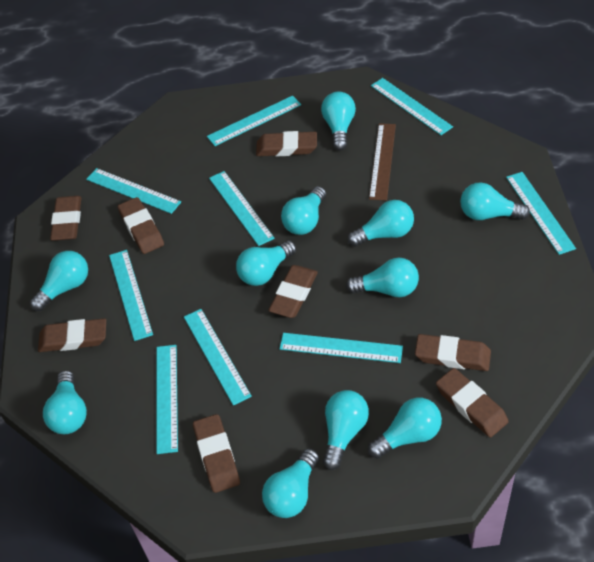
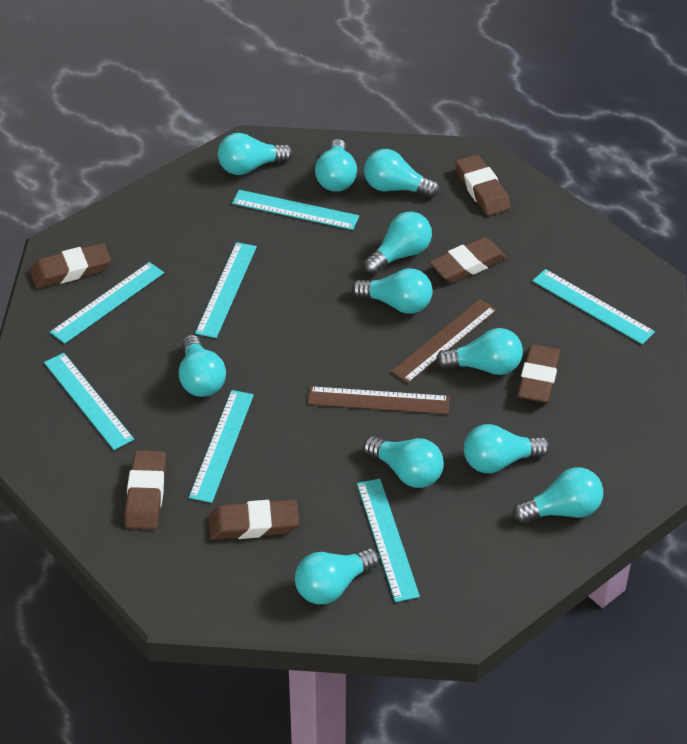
brown eraser: [38,318,106,352] [50,196,81,241] [118,197,164,254] [193,414,240,493] [256,131,317,157] [268,265,318,318] [415,334,491,371] [436,368,509,438] = 8 -> [30,243,111,288] [125,450,166,529] [209,500,299,540] [429,237,507,283] [455,155,511,216] [517,344,560,403] = 6
brown ruler: [369,123,396,201] = 1 -> [307,386,450,414] [391,299,497,384] = 2
turquoise ruler: [86,168,181,214] [109,250,153,341] [157,345,178,454] [184,309,252,405] [207,96,301,146] [209,171,275,246] [279,333,403,363] [371,78,453,135] [506,172,576,255] = 9 -> [44,353,134,450] [50,262,164,344] [189,390,254,503] [195,242,257,338] [232,190,359,230] [357,479,420,602] [532,269,655,345] = 7

